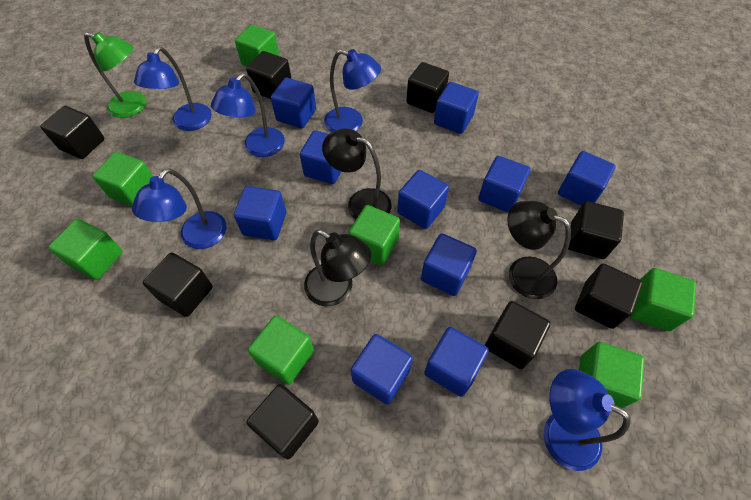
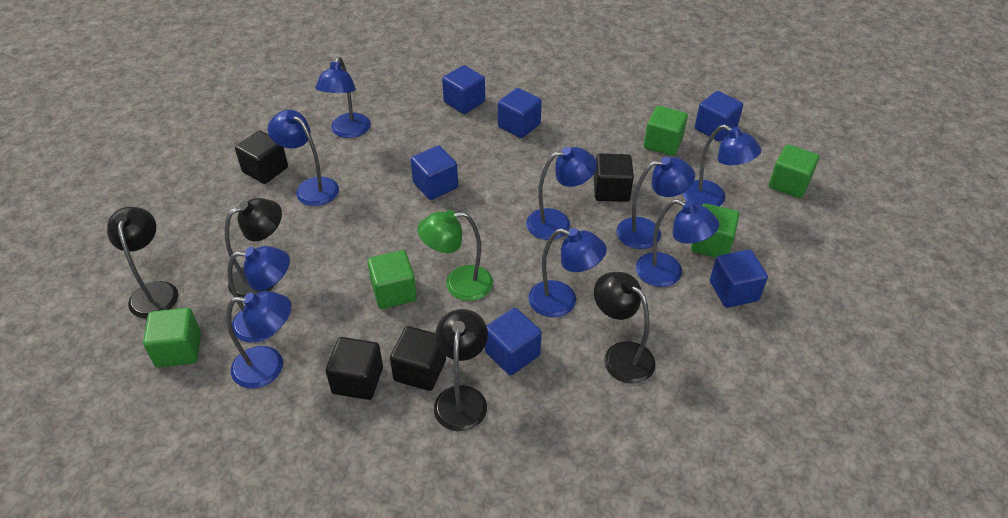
black cube: [40,106,104,159] [143,252,213,317] [246,51,292,99] [246,384,319,459] [406,62,449,113] [485,301,551,369] [568,201,624,259] [575,264,643,329] = 8 -> [235,130,288,184] [326,337,383,400] [390,326,446,391] [594,154,634,202] = 4
black lamp: [304,230,371,307] [322,128,392,220] [507,201,571,299] = 3 -> [107,207,178,319] [225,198,282,297] [434,309,488,431] [594,272,656,384] = 4
blue cube: [234,186,286,240] [271,78,316,128] [300,130,341,184] [351,334,413,405] [397,170,449,229] [421,233,477,296] [424,327,489,397] [434,82,479,134] [478,156,531,213] [558,151,616,206] = 10 -> [411,145,458,200] [442,65,485,114] [485,308,542,375] [498,88,542,138] [695,91,743,142] [710,250,768,308] = 6
blue lamp: [132,168,227,249] [134,47,212,131] [211,73,285,157] [324,49,381,132] [544,369,631,471] = 5 -> [226,291,291,389] [228,246,290,343] [268,110,339,206] [316,57,371,138] [526,147,597,240] [528,228,607,318] [616,157,695,249] [636,199,719,287] [683,125,761,206] = 9
green cube: [48,219,123,280] [93,152,153,206] [235,25,279,66] [248,316,314,385] [348,205,400,265] [579,342,645,408] [630,268,696,331] = 7 -> [143,308,201,368] [367,250,417,309] [644,106,688,156] [691,203,739,258] [769,144,819,198] = 5

